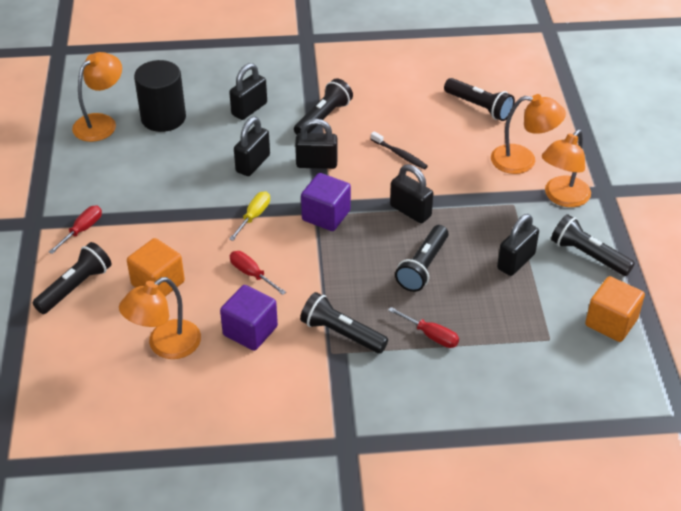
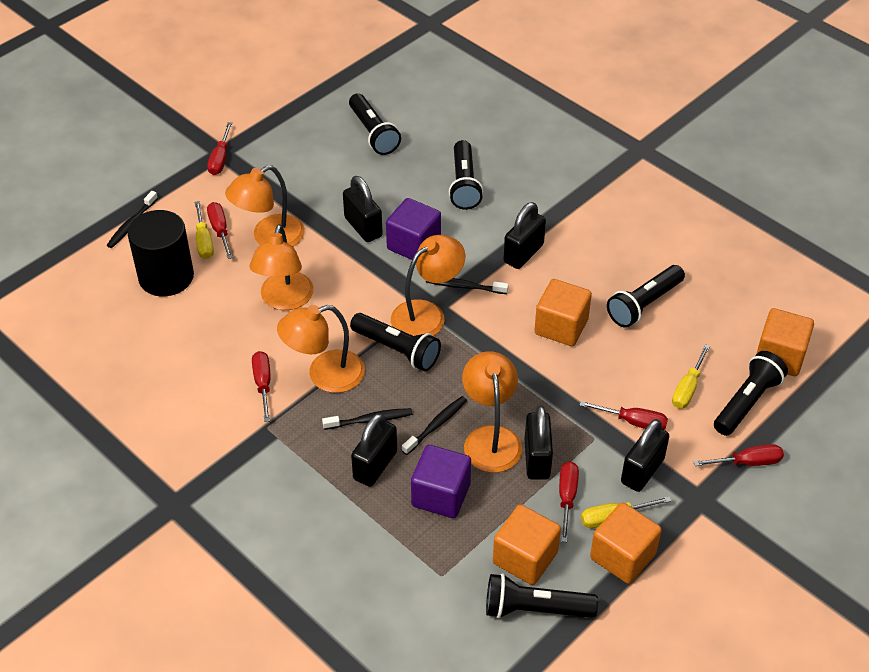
black toothbrush: [371,131,428,170] = 1 -> [107,191,158,248] [322,408,413,430] [402,396,467,455] [426,278,509,294] = 4
orange cube: [127,238,185,296] [585,276,645,342] = 2 -> [493,504,561,585] [534,279,592,346] [590,502,662,584] [756,308,814,376] = 4
orange lamp: [72,52,122,142] [119,277,201,359] [491,94,566,174] [542,130,591,207] = 4 -> [225,165,305,247] [249,224,314,310] [277,305,365,393] [391,235,466,336] [462,351,522,473] = 5
red screwdriver: [49,206,102,254] [230,251,286,295] [388,307,459,348] = 3 -> [207,122,232,175] [207,202,233,259] [252,351,271,422] [559,461,579,542] [579,401,668,430] [693,444,784,466] = 6
yellow screwdriver: [229,191,270,241] = 1 -> [195,201,214,259] [581,496,671,528] [672,344,710,409] = 3

